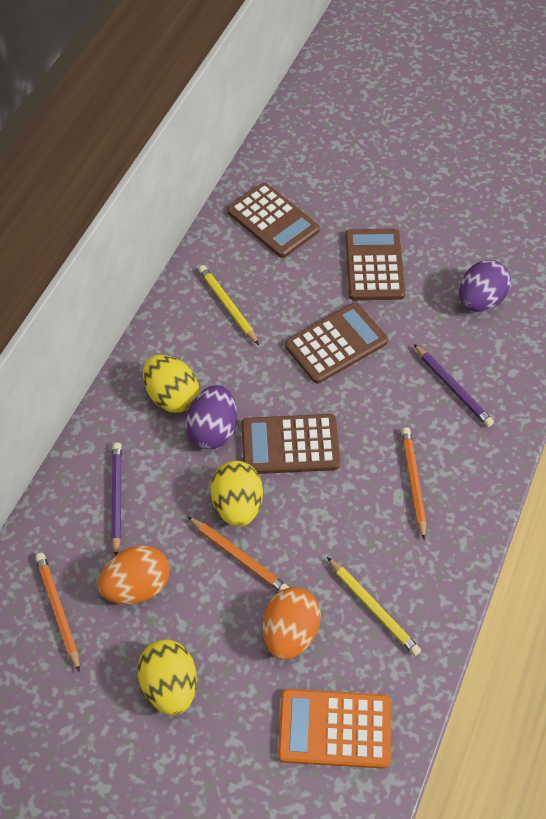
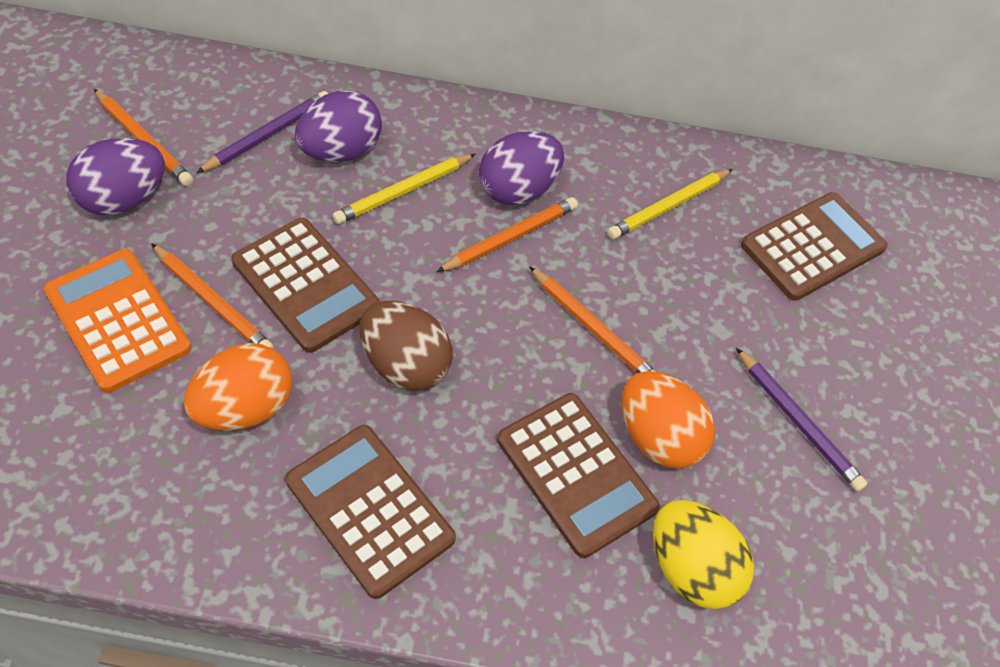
brown egg: none = 0 -> [360,301,453,391] = 1
orange pencil: [35,553,80,672] [187,516,289,591] [401,427,426,540] = 3 -> [94,89,193,186] [151,243,274,349] [436,197,578,272] [529,266,656,373] = 4
purple egg: [185,385,237,449] [459,260,511,312] = 2 -> [66,138,165,215] [295,90,382,162] [479,131,564,205] = 3
yellow egg: [137,640,197,716] [143,355,199,413] [210,461,263,527] = 3 -> [653,500,754,609] = 1

